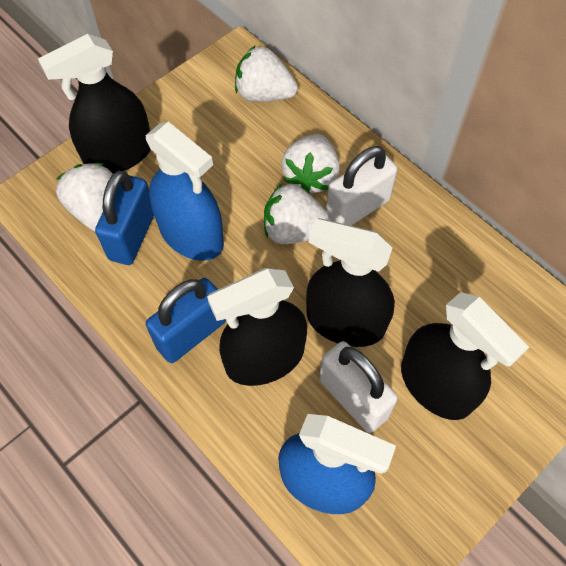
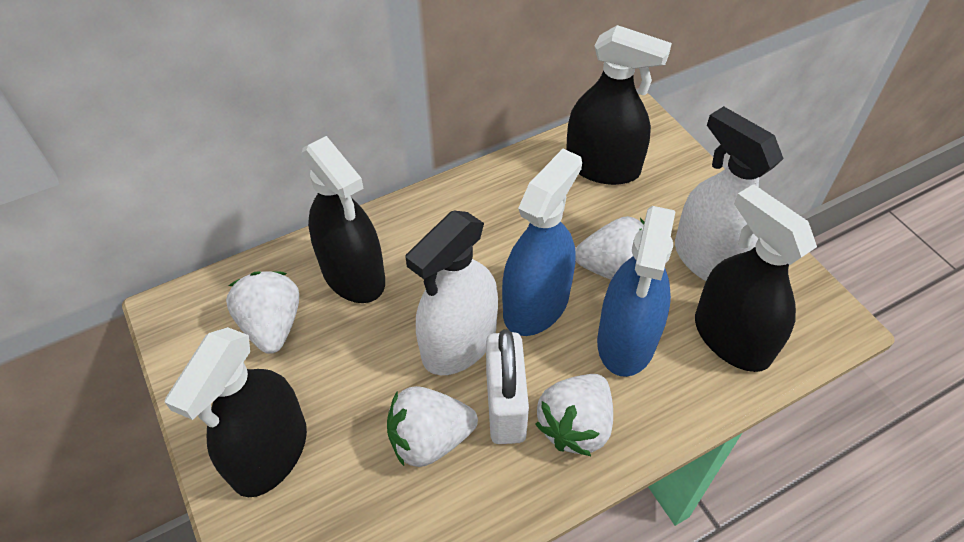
blue padlock: [95,171,154,265] [146,278,226,363] = 2 -> none = 0
white padlock: [319,341,398,433] [326,146,397,226] = 2 -> [486,329,529,444] = 1
white spray bottle: none = 0 -> [406,211,498,375] [675,106,784,281] = 2

